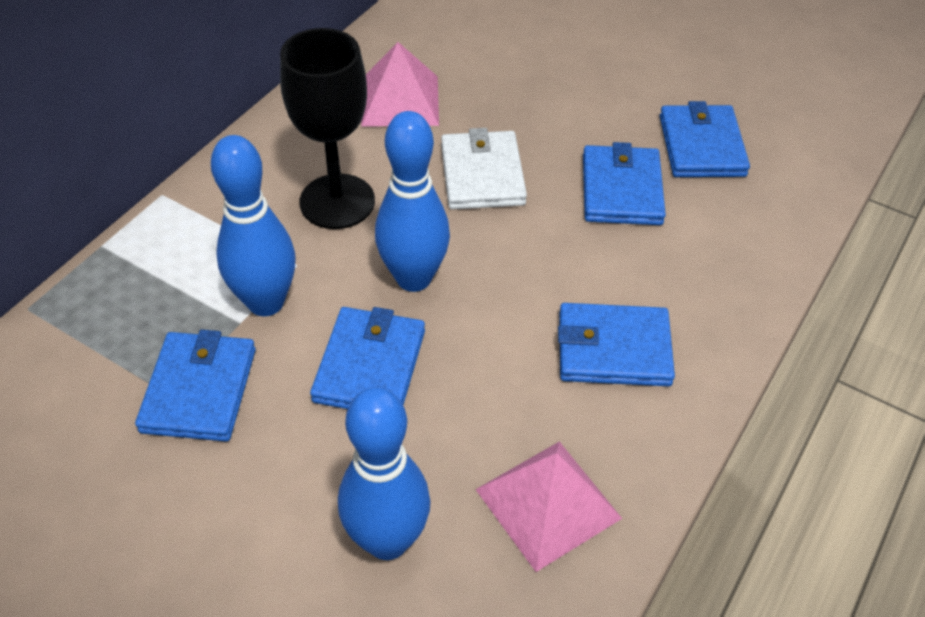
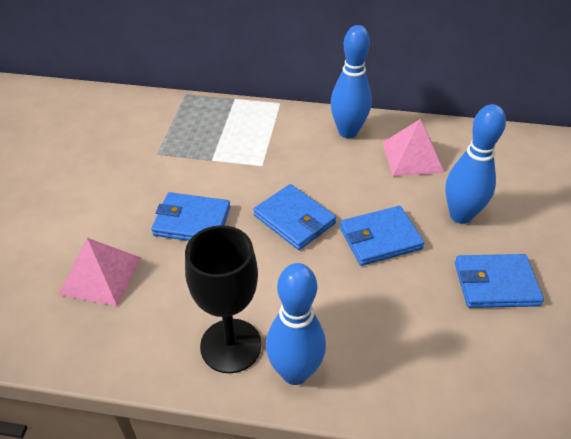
blue wallet: [135,330,256,441] [310,307,425,409] [558,303,675,386] [583,142,666,225] [660,101,750,177] = 5 -> [151,192,230,241] [253,184,336,250] [340,206,424,266] [455,254,544,308] = 4
white wallet: [441,128,527,210] = 1 -> none = 0

